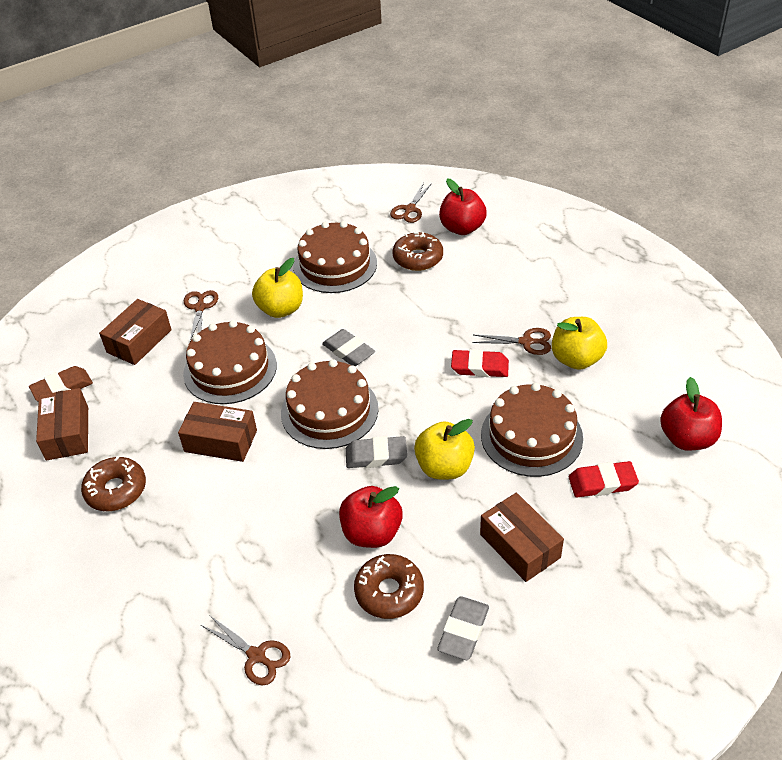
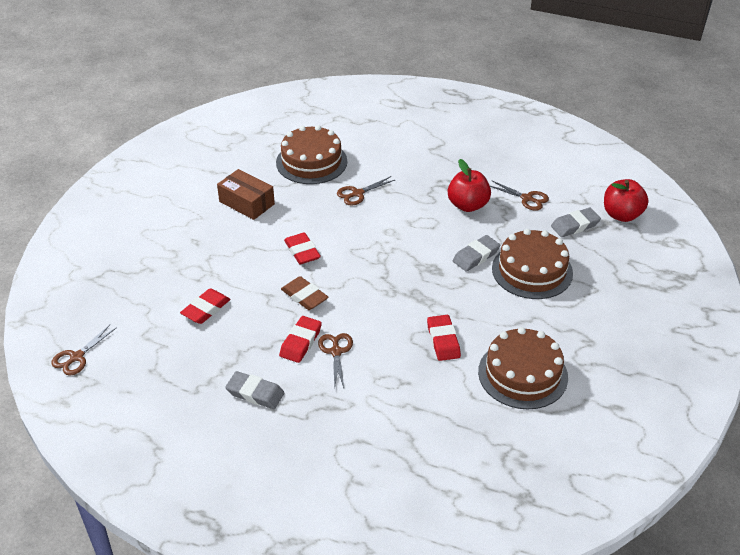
brown box: [36,388,88,460] [99,299,172,365] [178,402,257,462] [480,493,564,582] = 4 -> [217,169,275,220] = 1
brown cake: [183,320,277,404] [281,359,378,449] [293,221,377,293] [481,383,583,477] = 4 -> [276,125,347,184] [478,327,568,409] [492,229,573,299] = 3
brown donut: [81,456,146,511] [354,554,424,619] [392,232,443,271] = 3 -> none = 0
red apple: [339,486,403,548] [439,179,487,235] [660,377,722,451] = 3 -> [448,159,491,212] [604,179,649,222] = 2
red eraser: [451,349,509,377] [569,461,639,497] = 2 -> [180,289,230,324] [279,316,322,363] [284,232,321,264] [427,315,461,361] = 4
yellow apple: [252,258,303,318] [414,419,475,479] [552,317,607,370] = 3 -> none = 0

